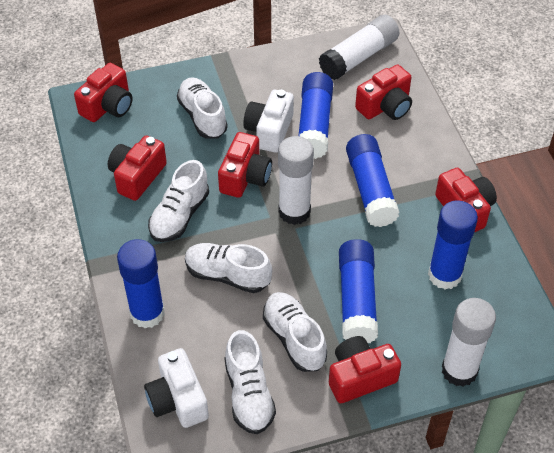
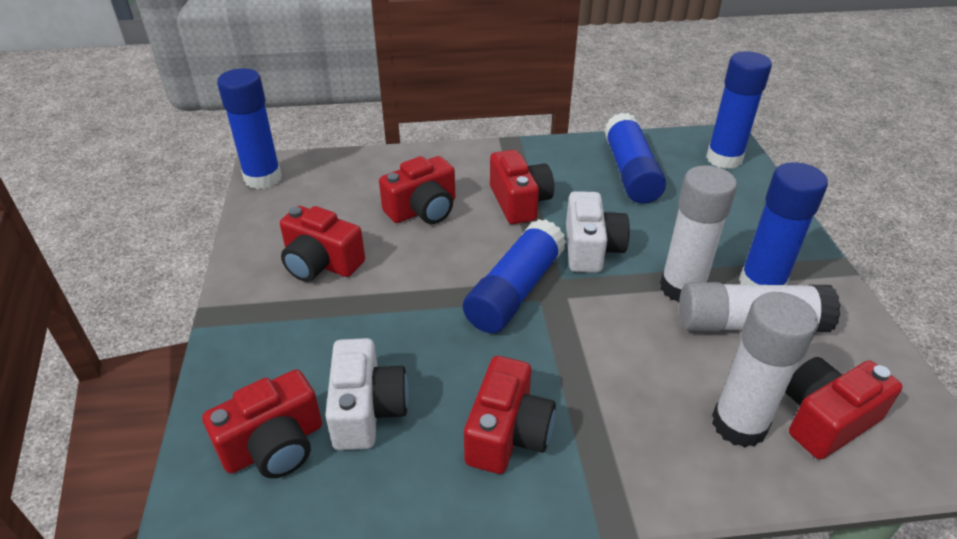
white shoe: [148,160,209,242] [177,77,228,138] [185,243,272,293] [224,330,276,434] [263,292,327,372] = 5 -> none = 0

